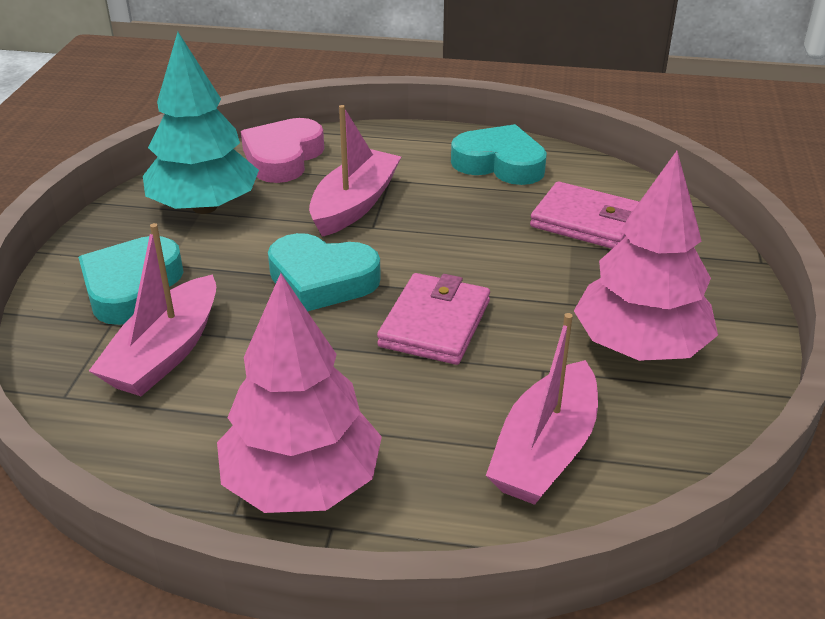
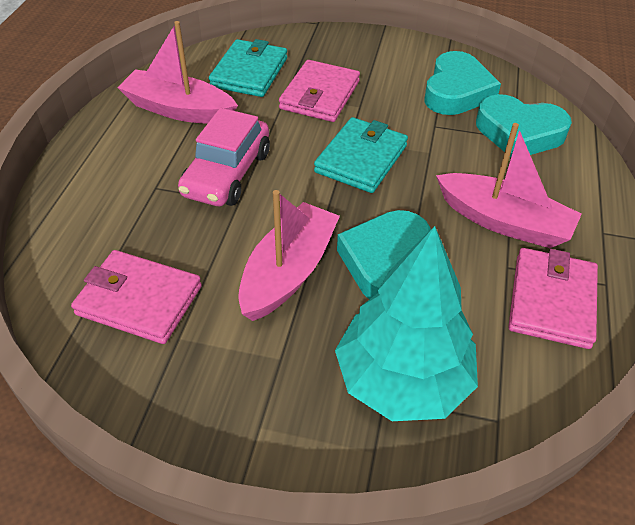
pink car: none = 0 -> [178,108,270,206] = 1
pink heart: [241,118,324,183] = 1 -> none = 0
pink tree: [217,273,382,513] [574,151,718,361] = 2 -> none = 0
pink wallet: [377,273,490,365] [530,181,639,249] = 2 -> [71,250,202,344] [279,60,360,122] [508,248,598,349] = 3
turquoise wallet: none = 0 -> [209,39,287,97] [314,117,408,193] = 2

